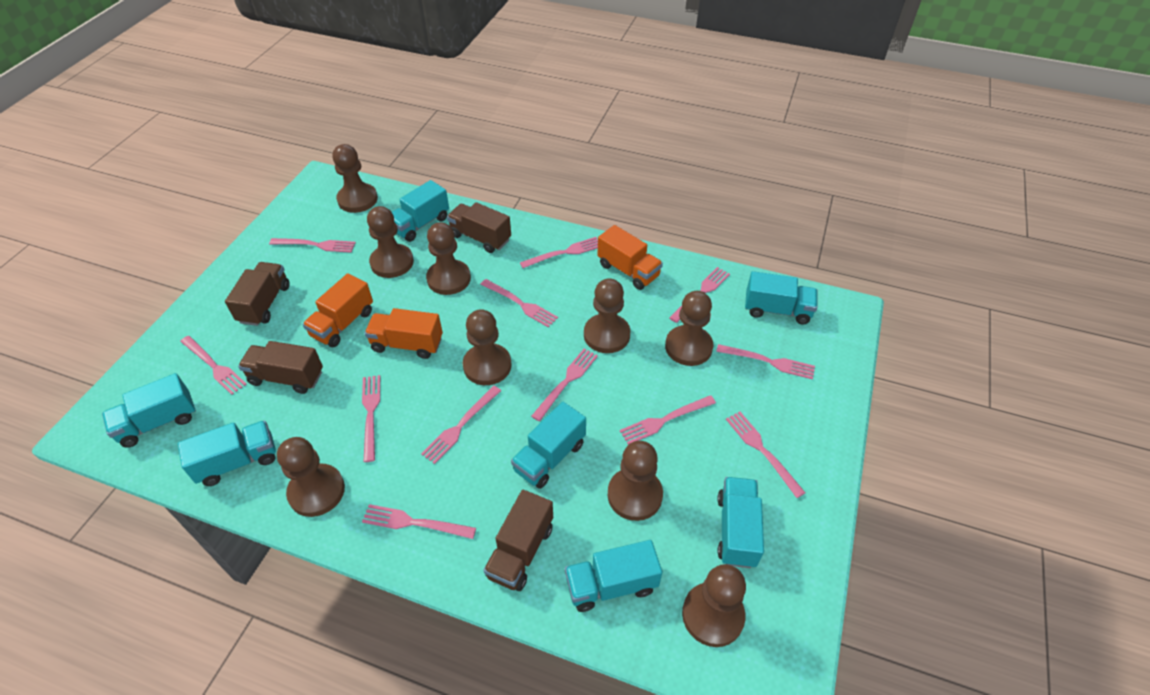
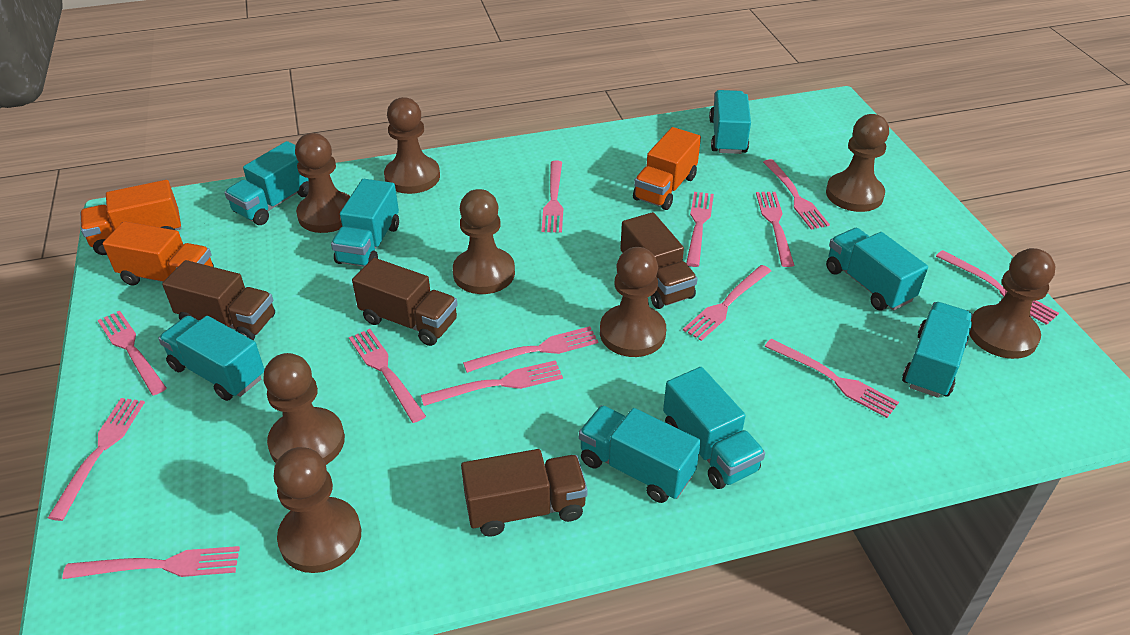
brown pawn: [277,437,345,517] [332,144,378,213] [367,206,414,278] [426,222,471,295] [463,309,511,385] [584,278,630,353] [608,441,663,521] [665,291,713,366] [682,564,746,647] = 9 -> [263,353,345,465] [273,447,361,573] [295,133,350,233] [384,97,440,194] [453,189,515,294] [600,247,666,357] [826,114,889,212] [969,248,1055,359] = 8
pink fork: [180,336,247,395] [269,238,356,253] [362,375,380,462] [362,504,476,539] [421,386,501,464] [480,279,558,327] [520,237,598,268] [531,349,598,421] [620,395,716,445] [670,267,730,323] [716,344,815,380] [726,412,805,498] = 12 -> [48,398,145,521] [62,546,240,579] [97,311,166,395] [349,329,426,423] [421,360,563,406] [463,326,599,373] [541,161,563,232] [683,265,771,341] [686,192,714,267] [756,192,794,267] [763,159,830,230] [764,338,899,418] [936,250,1059,325] = 13
turquoise truck: [102,373,196,448] [178,421,276,486] [392,180,449,242] [511,402,586,489] [565,540,662,612] [717,477,764,568] [745,271,818,324] = 7 -> [158,316,264,401] [224,141,309,225] [331,179,399,267] [579,405,701,503] [663,367,765,489] [709,90,751,154] [826,228,928,311] [902,302,973,398] = 8

